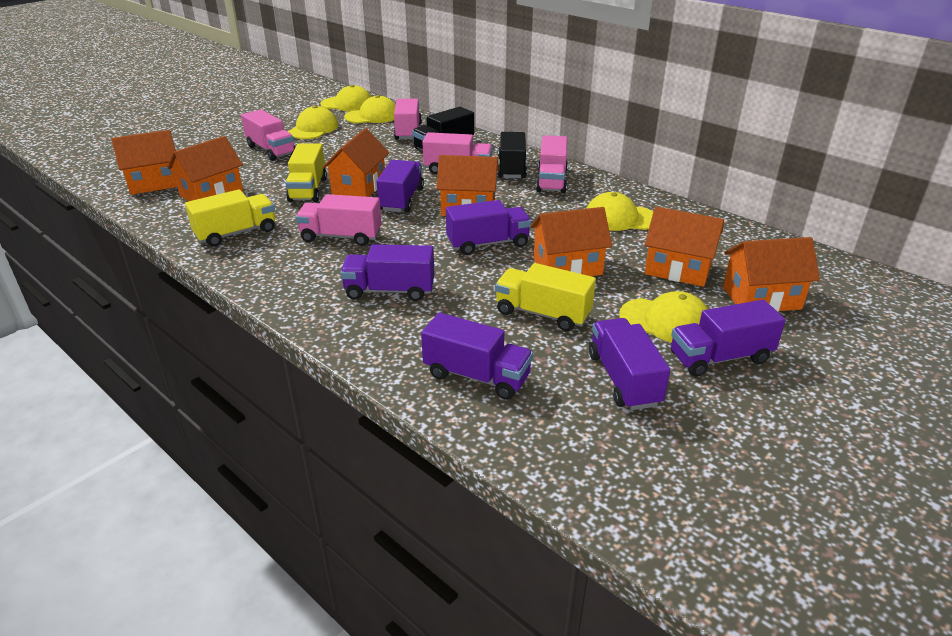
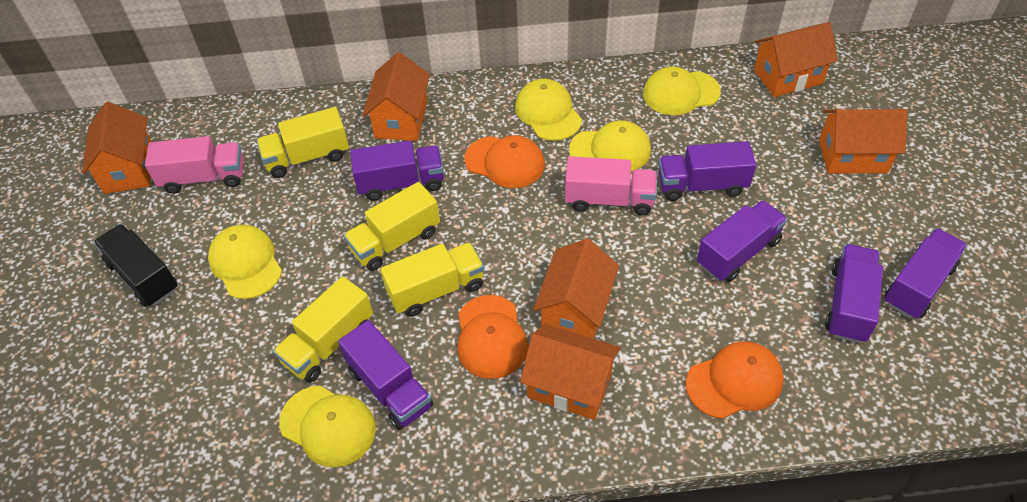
black truck: [412,107,474,150] [497,132,527,178] = 2 -> [94,224,178,307] = 1
orange cap: none = 0 -> [457,295,528,379] [464,135,545,188] [686,341,784,419] = 3
orange house: [111,130,177,195] [167,136,243,201] [322,128,389,197] [436,155,499,216] [530,207,612,276] [645,207,724,287] [723,237,820,312] = 7 -> [82,102,152,194] [362,52,430,141] [520,324,620,420] [533,238,619,339] [754,22,838,97] [819,109,908,174] = 6
pink truck: [241,109,295,161] [296,194,382,246] [394,99,422,140] [423,132,493,174] [536,135,568,193] = 5 -> [145,136,244,194] [565,156,657,216] = 2
yellow truck: [185,189,275,247] [286,143,327,202] [495,263,596,331] = 3 -> [257,107,349,178] [273,276,373,382] [344,182,440,271] [380,242,484,317] = 4

